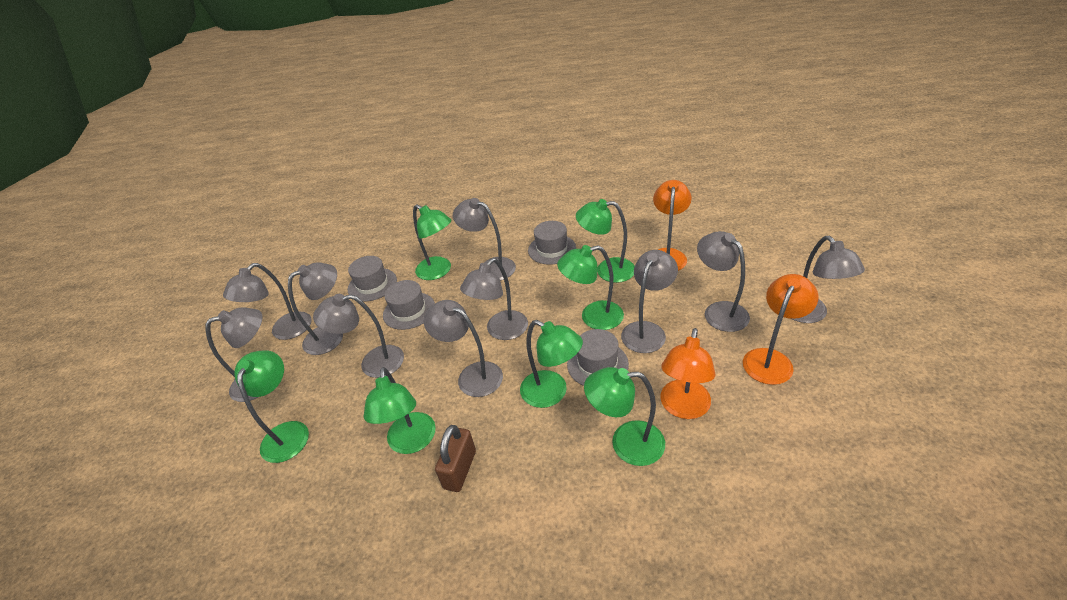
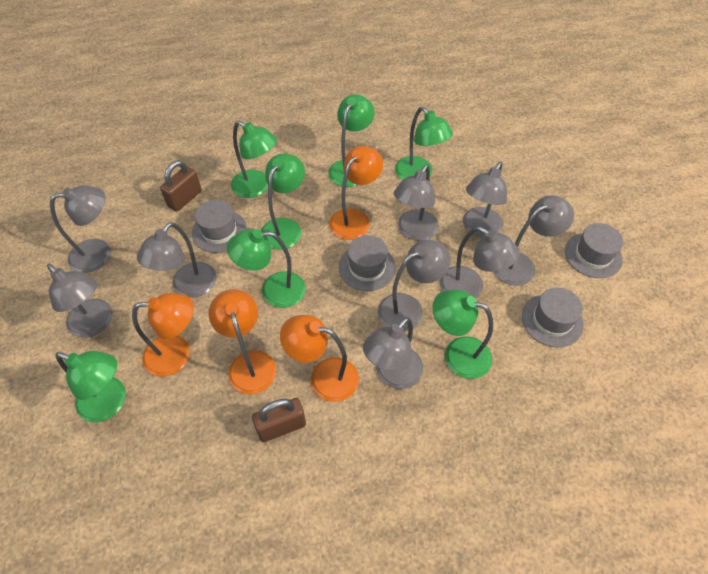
brown padlock: [435,425,476,492] = 1 -> [160,160,202,212] [252,398,306,442] = 2
grey lamp: [205,308,262,402] [223,263,311,340] [288,263,343,355] [313,294,404,378] [424,300,503,397] [453,198,516,280] [460,258,528,340] [621,250,678,353] [697,231,750,332] [792,236,865,323] = 10 -> [47,264,112,338] [50,186,111,273] [137,222,216,298] [363,317,423,389] [378,240,451,331] [394,164,438,241] [440,227,519,299] [463,162,507,238] [494,195,574,286] = 9
orange lamp: [653,180,692,271] [660,328,716,419] [743,274,818,385] = 3 -> [132,293,194,377] [209,289,276,394] [280,315,359,402] [329,146,383,240] = 4

